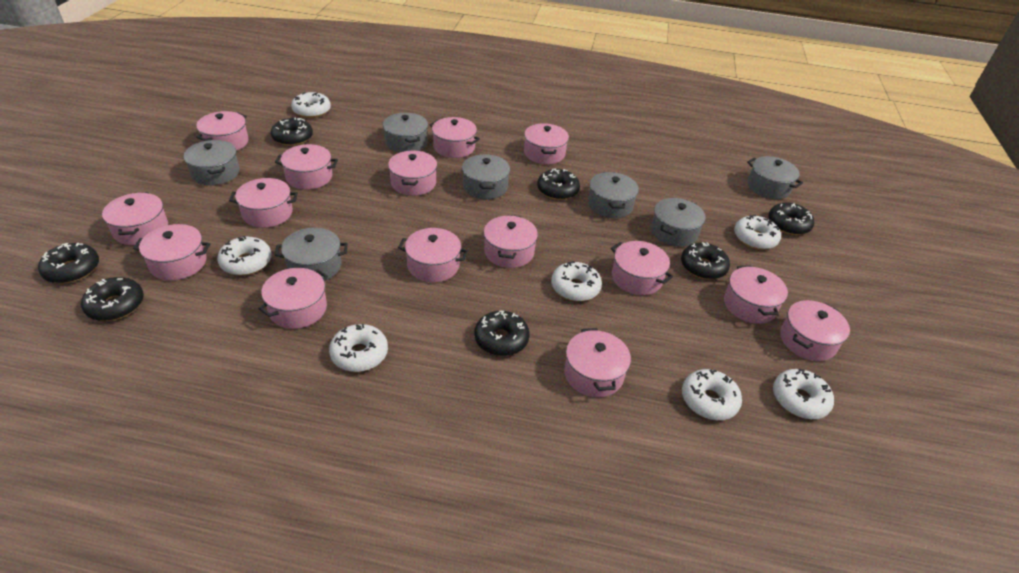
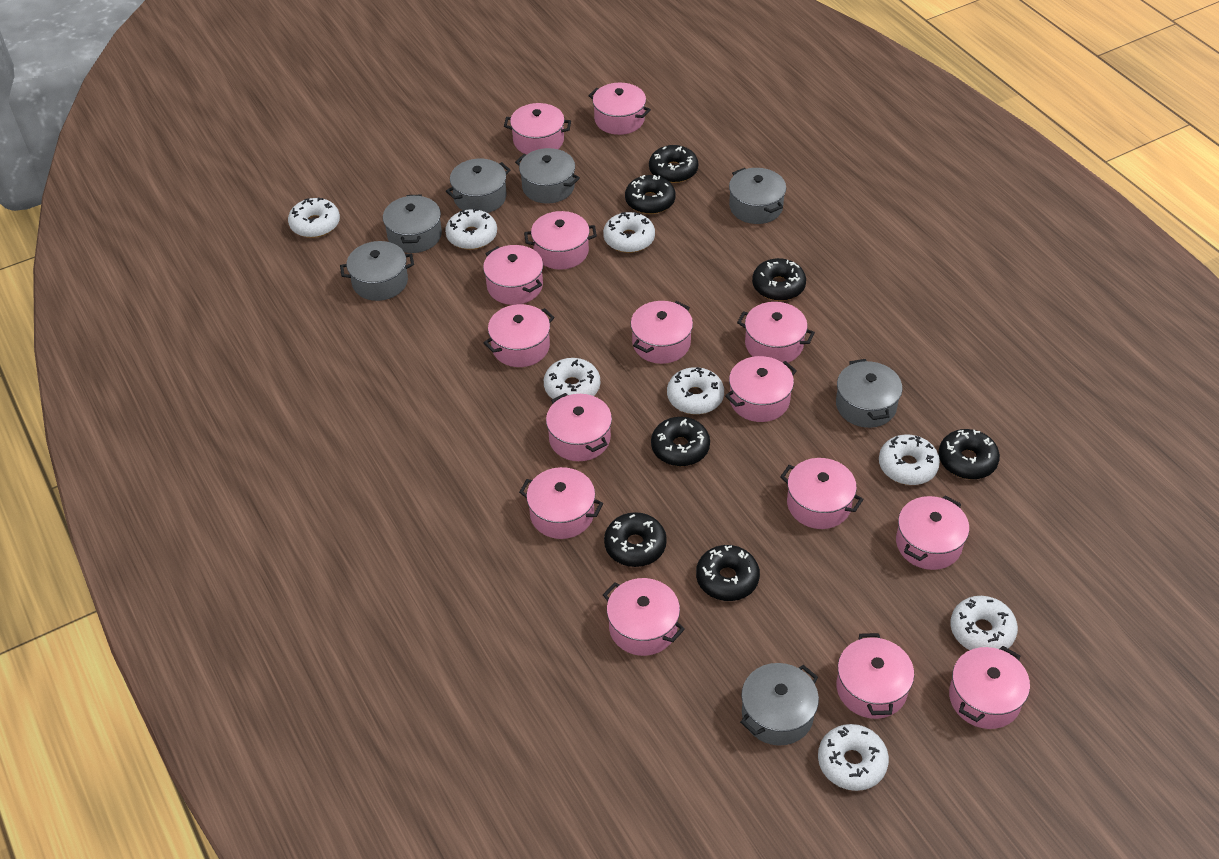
white donut: [217,236,271,276] [291,92,331,118] [329,324,388,372] [551,261,602,301] [682,369,742,420] [734,215,781,250] [773,369,834,419] = 7 -> [288,197,340,238] [445,209,497,250] [544,358,600,399] [603,212,655,253] [667,367,724,415] [818,724,889,791] [879,434,940,485] [951,596,1018,651] = 8

